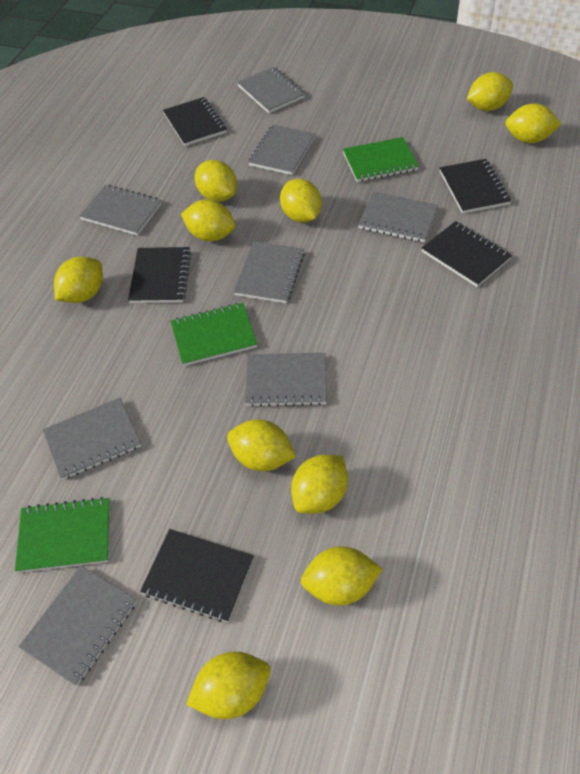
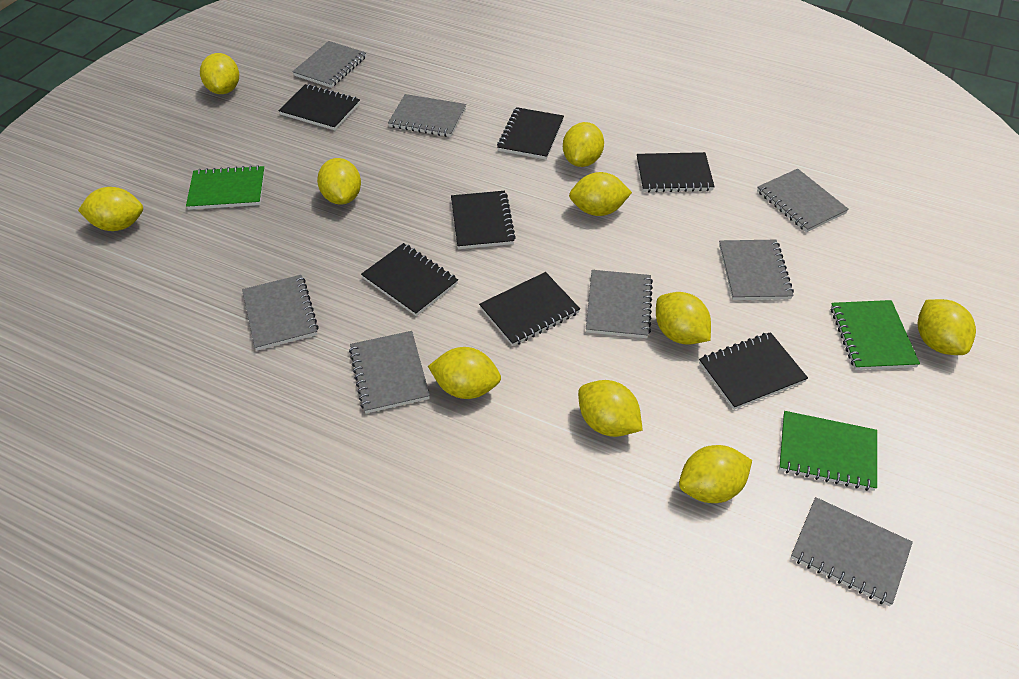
black notebook: [128,247,191,303] [140,529,254,622] [163,97,227,146] [422,221,512,287] [440,159,511,214] = 5 -> [279,84,360,130] [361,243,458,316] [451,191,516,249] [479,272,580,346] [497,107,564,160] [637,152,715,193] [699,332,808,410] = 7

